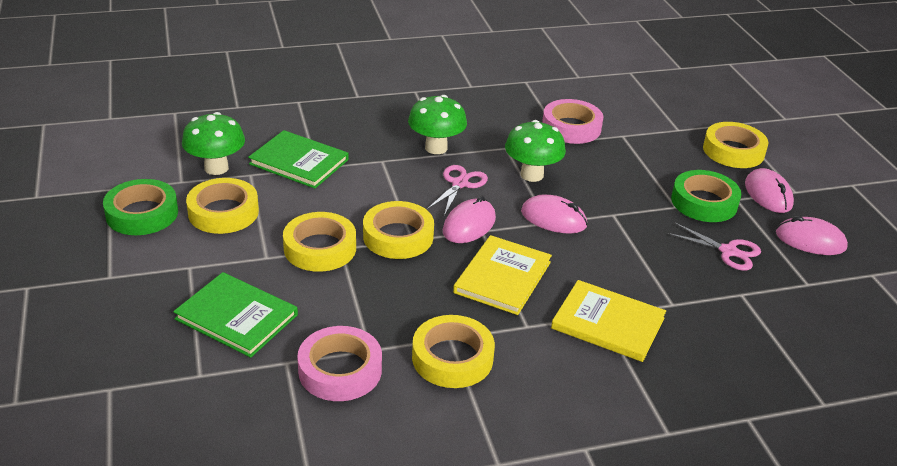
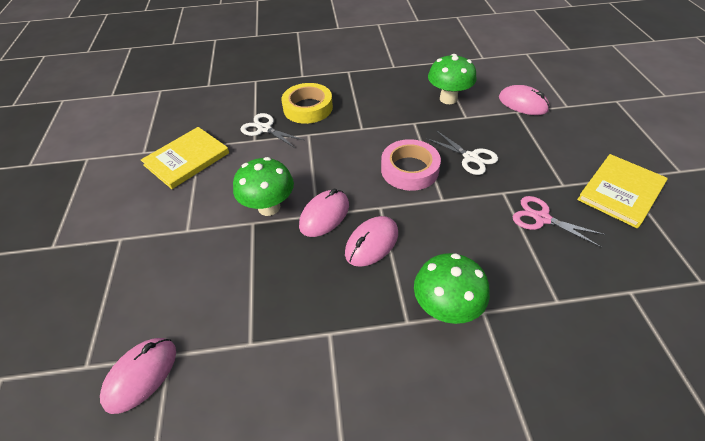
green book: [173,272,298,358] [248,130,348,188] = 2 -> none = 0
green tape: [103,179,178,235] [671,170,741,222] = 2 -> none = 0
pink scissors: [426,165,488,216] [667,222,761,271] = 2 -> [513,196,605,247] = 1
pink tape: [297,326,382,401] [542,99,603,144] = 2 -> [381,139,441,191] = 1
white scissors: none = 0 -> [240,113,304,148] [426,130,498,175] = 2
yellow tape: [186,178,259,234] [283,212,356,272] [363,201,434,259] [412,315,495,388] [703,122,768,168] = 5 -> [281,83,333,124] = 1

